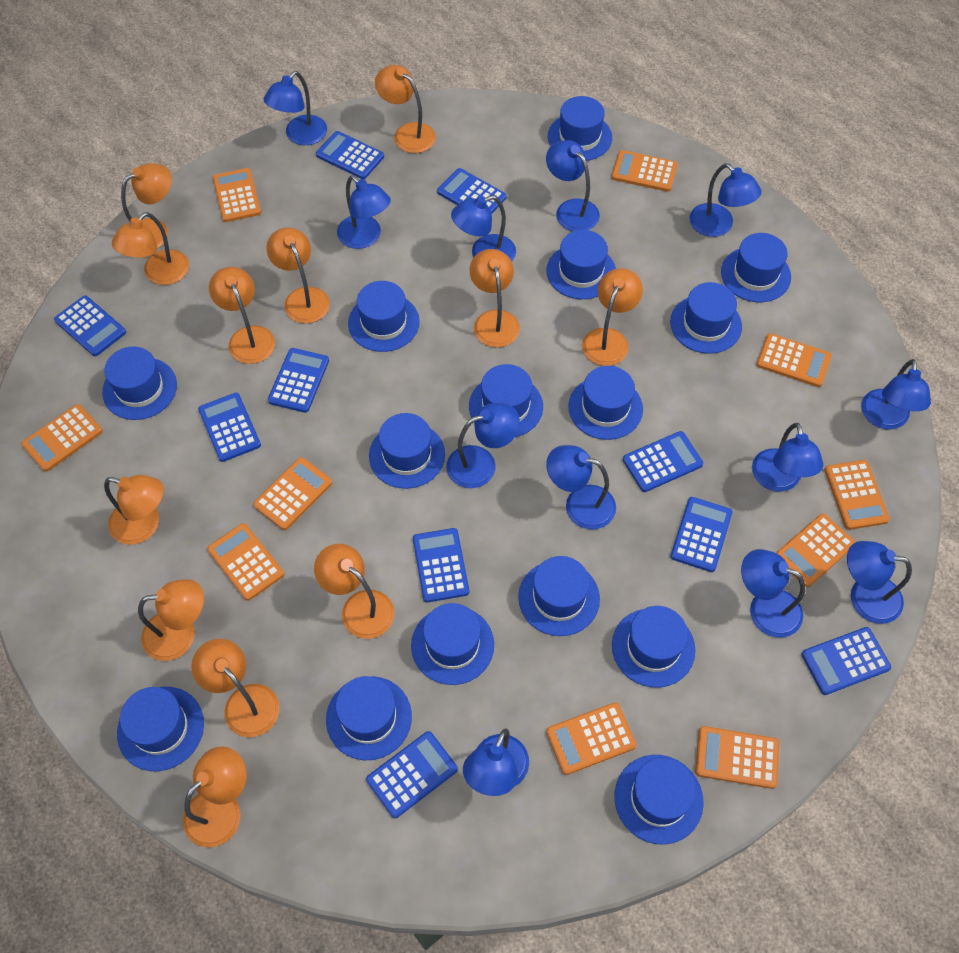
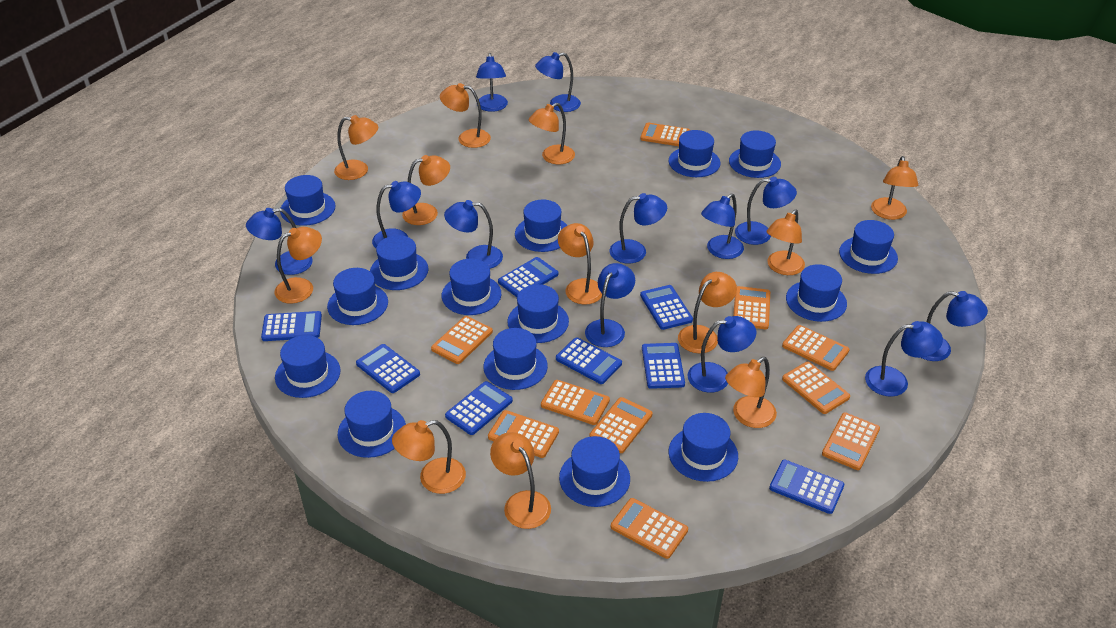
blue calculator: [54,296,126,356] [198,393,261,462] [268,348,329,413] [316,131,384,179] [366,731,458,818] [413,528,469,602] [437,168,507,213] [623,431,703,492] [670,497,733,572] [802,627,891,695] = 10 -> [261,311,322,341] [356,344,420,393] [445,381,513,435] [498,257,558,297] [556,337,622,384] [640,285,693,330] [642,343,685,389] [769,460,844,514] = 8

